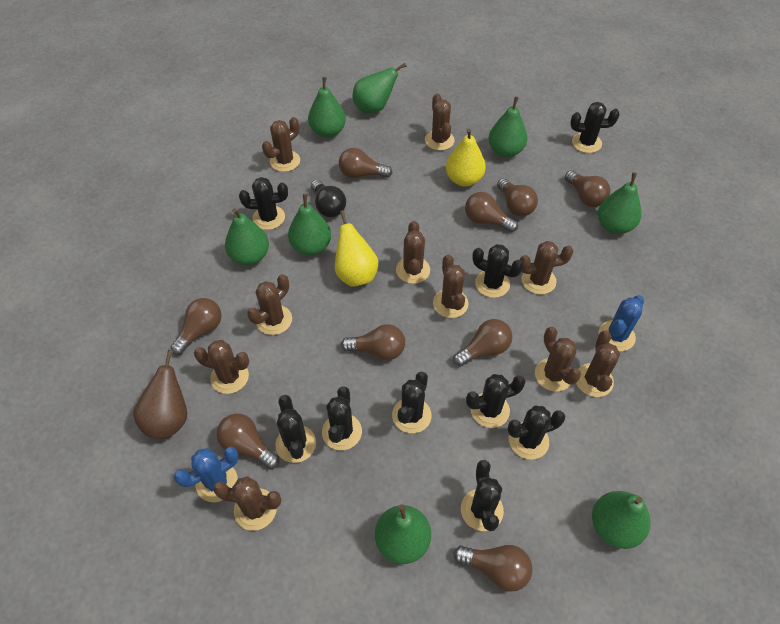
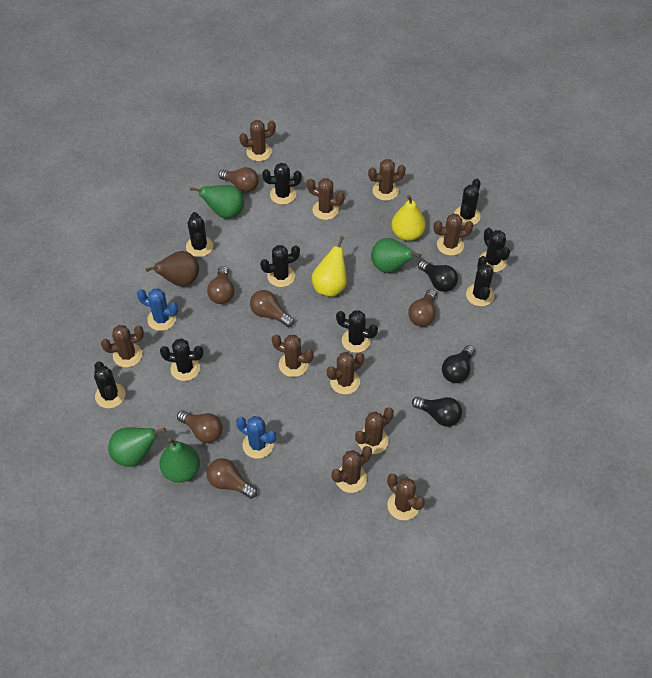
black light bulb: [311,180,346,217] = 1 -> [412,397,462,427] [418,260,458,292] [442,345,475,383] = 3
brown light bulb: [171,298,221,355] [217,414,279,469] [339,148,393,178] [341,324,405,360] [453,319,512,367] [454,545,533,592] [465,192,518,232] [497,178,538,216] [565,170,611,207] = 9 -> [177,410,223,443] [207,266,234,304] [207,458,257,499] [218,167,259,193] [250,290,294,327] [408,289,436,327] = 6
green pear: [225,208,269,265] [288,194,331,255] [308,77,346,138] [353,63,406,113] [375,504,431,564] [488,96,527,157] [592,491,650,549] [598,172,642,234] = 8 -> [108,428,166,467] [160,438,200,483] [190,185,244,218] [371,238,421,273] = 4

